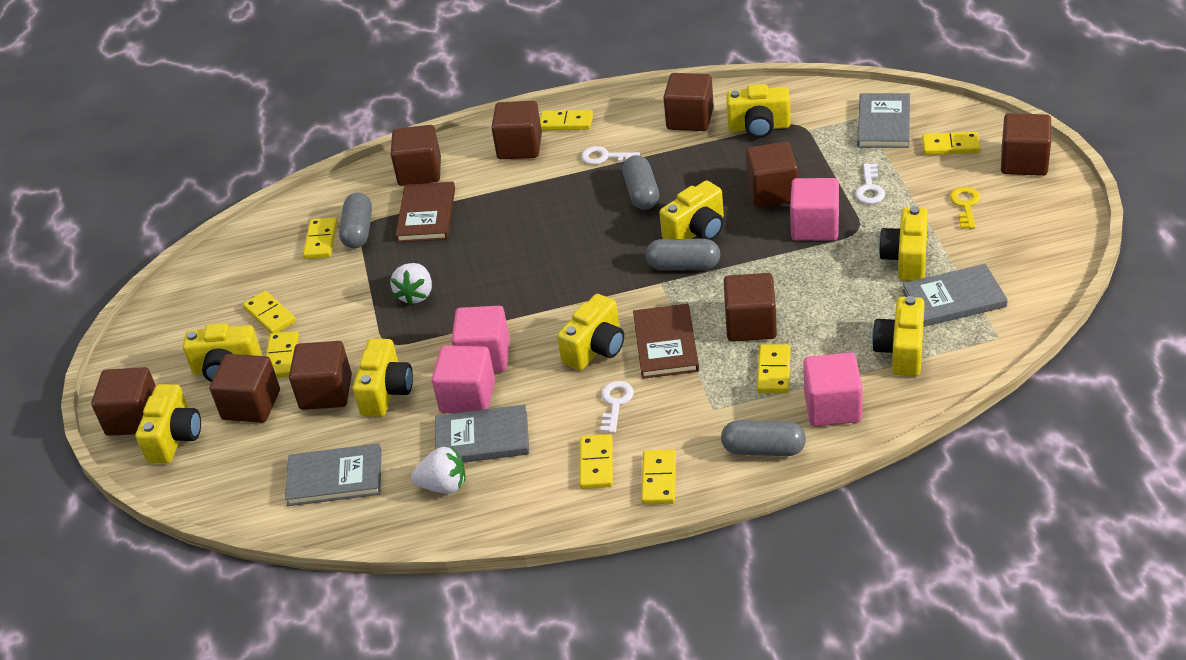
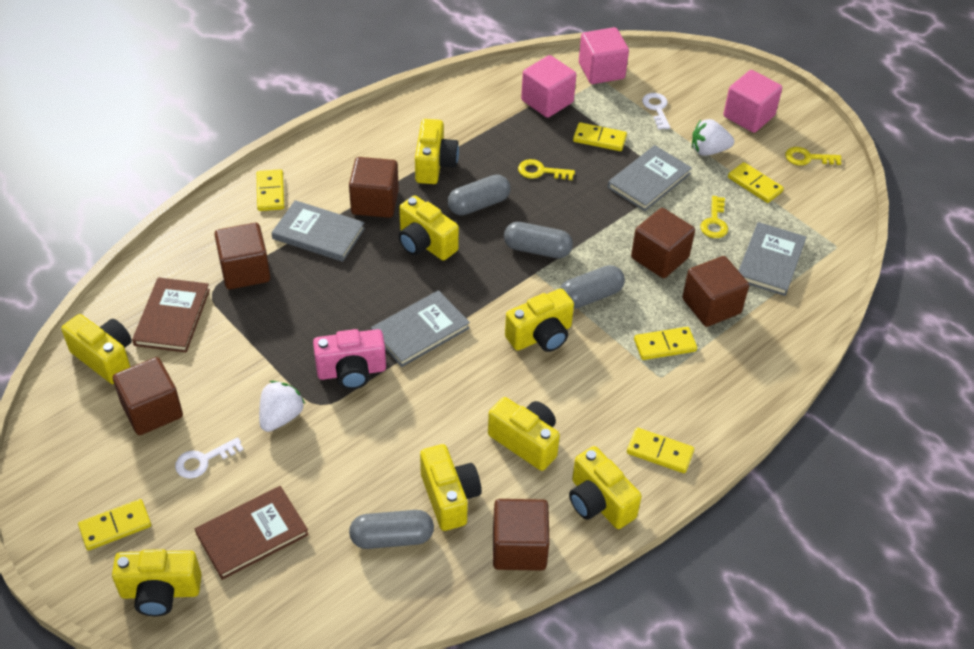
brown cube: [91,367,156,436] [210,354,280,423] [289,341,352,410] [391,125,441,186] [491,101,542,159] [663,73,714,131] [723,273,777,342] [745,142,798,207] [1001,113,1051,176] = 9 -> [113,357,183,435] [214,223,270,289] [349,157,399,218] [493,499,550,571] [631,208,695,278] [682,256,749,327] = 6
pink camera: none = 0 -> [313,329,386,389] = 1
pink cube: [432,346,495,413] [451,306,510,372] [790,178,839,241] [803,352,862,426] = 4 -> [521,55,576,118] [579,27,629,84] [723,70,782,133] = 3
white key: [581,146,640,165] [600,381,634,433] [855,163,885,204] = 3 -> [175,437,244,479] [642,93,670,129] = 2
yellow domino: [243,291,296,333] [266,331,299,378] [303,217,337,259] [540,110,593,130] [579,434,613,489] [641,449,676,504] [757,344,791,393] [922,132,980,155] = 8 -> [78,499,151,551] [257,169,284,211] [573,122,627,151] [627,428,694,473] [634,327,697,360] [728,162,784,203] = 6
yellow key: [950,187,980,229] = 1 -> [518,159,575,180] [700,196,728,238] [785,147,842,166] = 3

